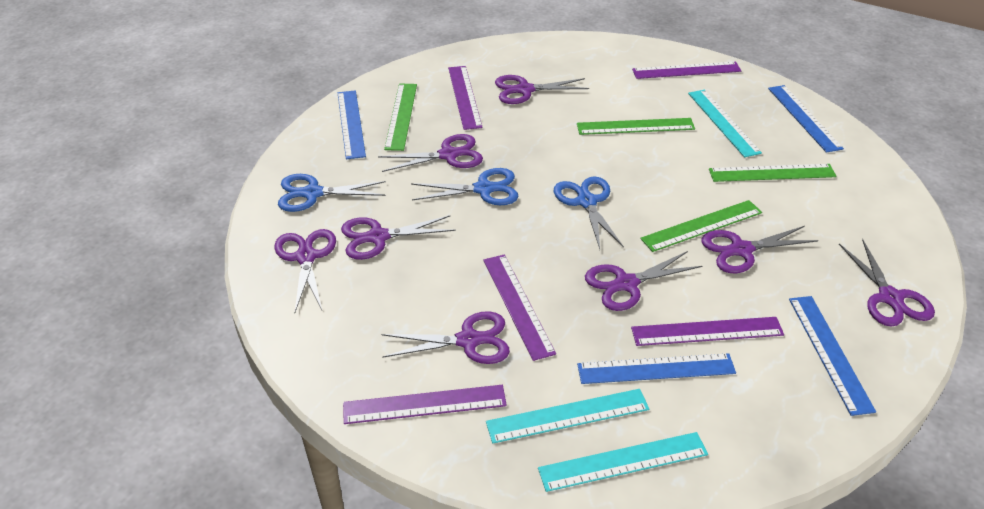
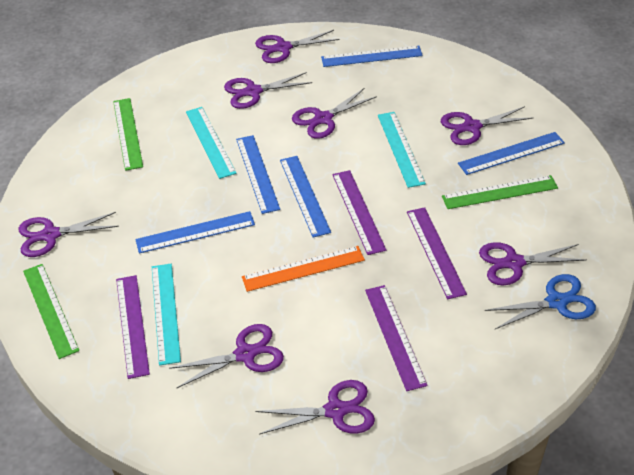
blue ruler: [338,90,366,159] [577,353,736,384] [768,85,844,153] [789,296,876,416] = 4 -> [135,211,255,254] [236,135,280,214] [280,156,331,238] [321,46,423,67] [458,132,565,175] = 5
blue scissors: [278,174,386,212] [411,168,518,205] [554,177,624,249] = 3 -> [485,274,596,329] = 1
green ruler: [384,83,417,151] [577,118,695,135] [640,200,762,252] [709,164,836,182] = 4 -> [23,264,79,359] [113,98,143,171] [442,175,558,209] = 3
orange ruler: none = 0 -> [242,246,365,292] = 1
purple ruler: [343,385,507,424] [448,66,483,130] [483,254,556,361] [631,317,784,346] [632,62,741,79] = 5 -> [116,275,150,379] [332,170,386,255] [365,285,428,391] [407,207,467,299] = 4

